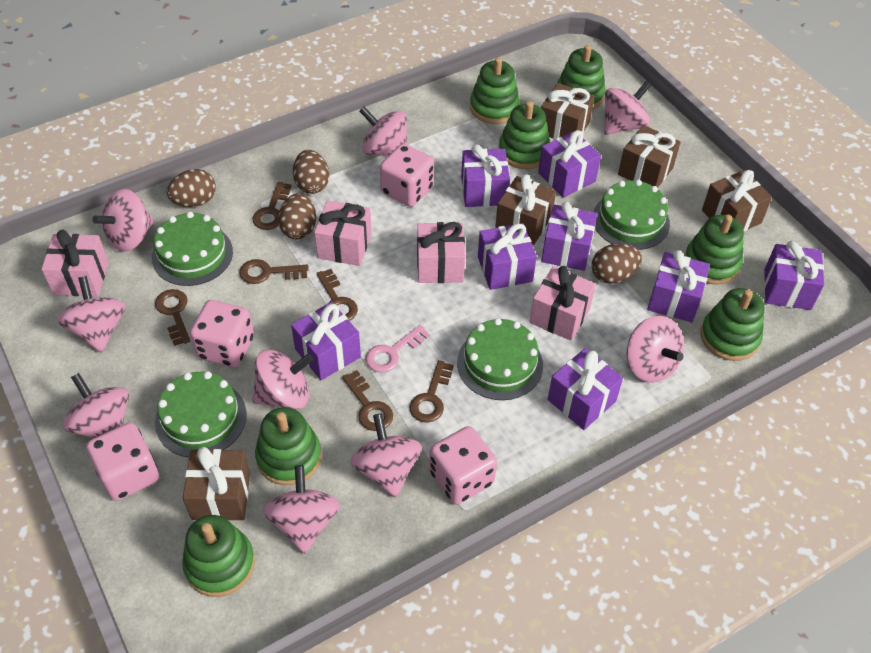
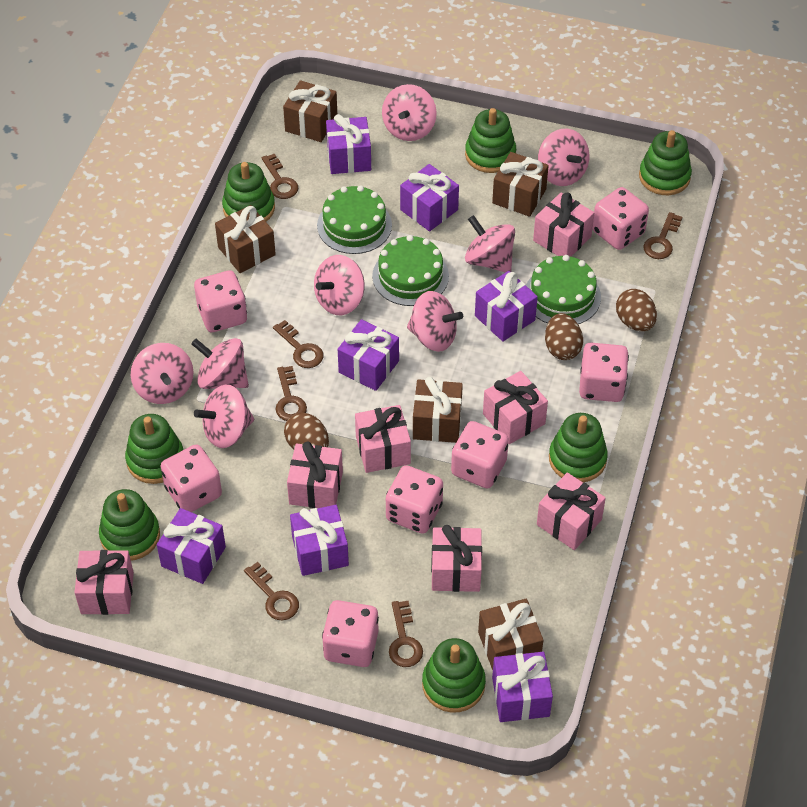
brown egg: [167,169,216,207] [278,193,316,239] [293,150,329,194] [592,244,642,284] = 4 -> [284,413,329,449] [545,313,583,360] [616,289,657,331] = 3
green cake: [152,212,233,286] [155,371,247,458] [457,318,543,400] [593,180,670,250] = 4 -> [317,185,392,254] [372,235,449,306] [526,255,601,324] = 3
pink dice: [86,423,159,501] [190,300,254,368] [380,144,434,207] [429,426,497,504] = 4 -> [161,445,222,512] [194,270,247,332] [322,600,379,667] [386,465,443,534] [451,421,509,488] [579,343,629,402] [592,187,649,250] = 7
pink gift: [41,230,109,296] [314,200,372,266] [417,222,465,283] [530,266,596,341] = 4 -> [74,550,134,615] [287,442,343,508] [355,405,411,473] [431,525,482,592] [483,371,548,444] [533,193,594,257] [537,473,606,550] = 7
pink key: [365,325,430,373] = 1 -> none = 0
pink spinning top: [57,276,126,353] [63,373,129,438] [92,189,154,252] [252,350,313,409] [263,465,340,554] [350,413,422,498] [359,107,408,156] [604,81,651,135] [627,316,684,383] = 9 -> [131,343,194,404] [191,338,249,389] [194,384,254,448] [314,255,365,315] [382,84,437,141] [407,291,463,352] [465,215,515,273] [538,129,590,186] = 8
purple gift: [291,302,361,380] [461,144,510,207] [478,223,537,290] [538,130,601,197] [541,202,597,271] [547,348,623,430] [647,250,710,323] [764,241,824,310] = 8 -> [157,508,226,584] [290,505,349,576] [326,114,371,174] [338,319,399,391] [400,164,459,231] [475,271,538,341] [492,652,553,722] = 7

